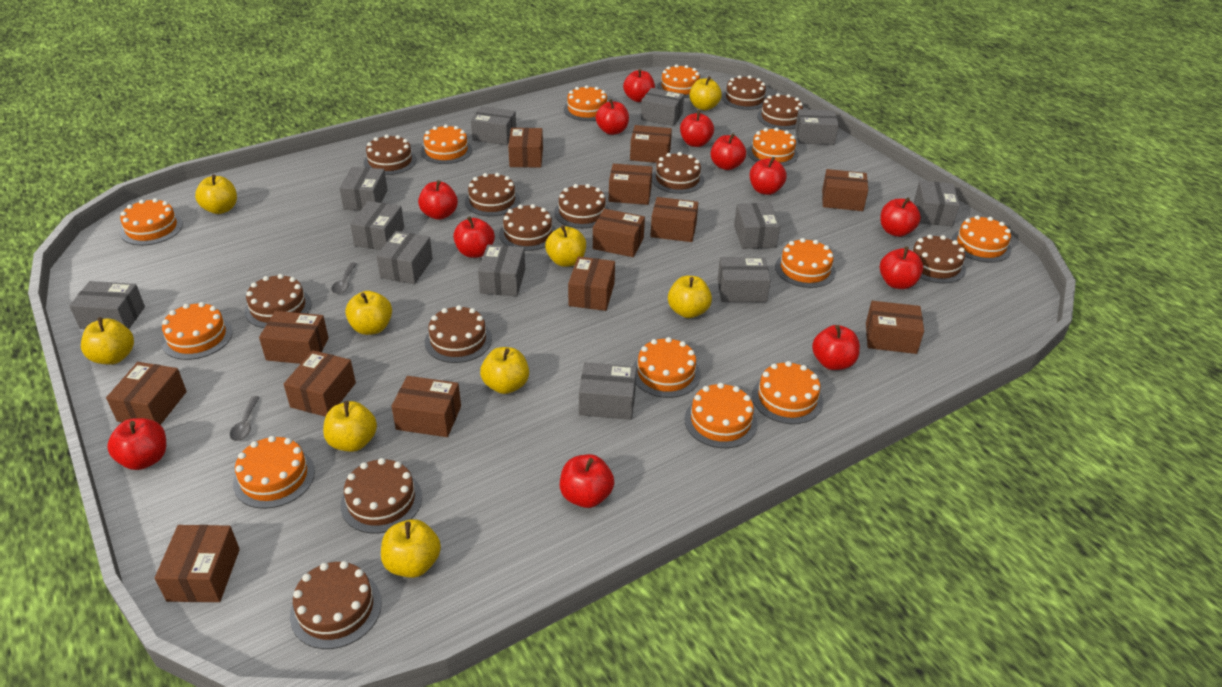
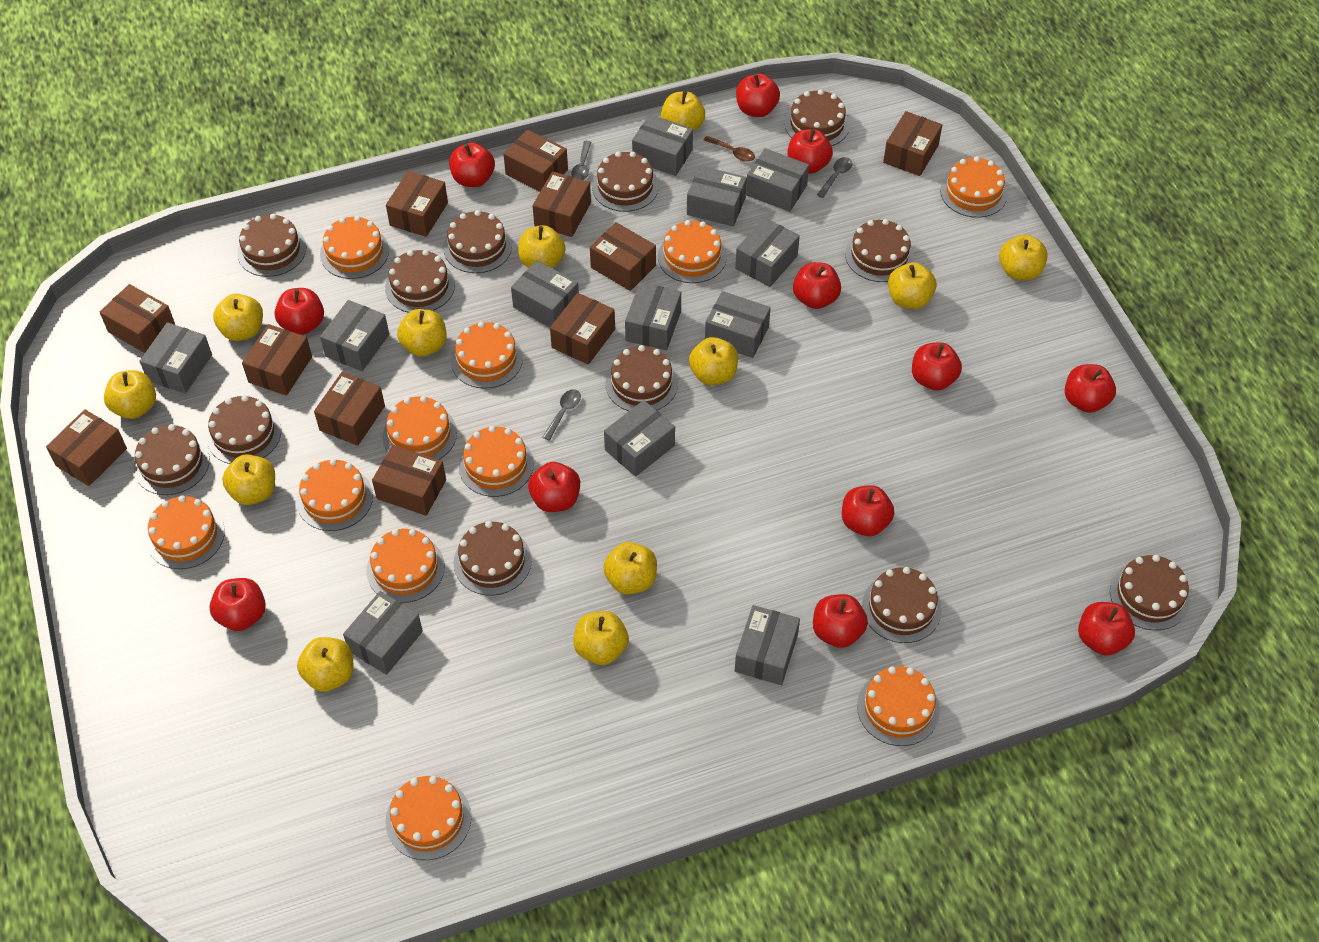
brown box: [106,362,187,425] [155,525,240,602] [259,311,329,364] [284,350,356,417] [391,376,461,437] [508,128,543,168] [568,257,615,311] [593,209,645,257] [609,164,652,205] [630,125,672,163] [650,197,698,242] [822,169,868,211] [866,301,924,354] = 13 -> [46,409,127,486] [100,284,175,353] [242,324,312,396] [314,372,385,446] [372,445,446,516] [386,171,448,237] [503,130,568,192] [533,171,591,237] [550,293,615,365] [590,222,656,291] [883,111,942,176] = 11
brown spoon: none = 0 -> [703,136,755,162] = 1
grey spoon: [230,396,260,441] [331,262,357,294] = 2 -> [543,389,581,441] [571,141,591,180] [817,157,852,198] = 3
orange cake: [120,198,183,245] [161,302,233,360] [233,436,315,509] [421,124,472,164] [564,85,607,121] [633,337,701,398] [657,64,700,98] [684,383,758,448] [747,128,798,166] [752,361,823,424] [775,238,836,288] [951,215,1011,263] = 12 -> [146,495,225,569] [296,459,373,531] [320,216,389,279] [366,529,445,603] [383,396,457,460] [385,776,471,860] [451,322,523,389] [459,426,534,497] [658,220,727,283] [857,666,940,746] [940,156,1008,218] = 11
yellow apple: [81,317,134,365] [195,175,237,214] [323,401,377,452] [345,291,392,335] [381,519,441,578] [480,347,529,394] [545,225,586,267] [668,276,712,318] [690,76,722,110] = 9 -> [104,370,156,419] [213,294,263,341] [222,454,275,505] [297,637,354,692] [397,309,446,357] [518,225,565,268] [573,611,629,665] [603,542,657,594] [661,91,705,132] [689,337,738,385] [888,262,936,309] [999,234,1048,280] = 12

